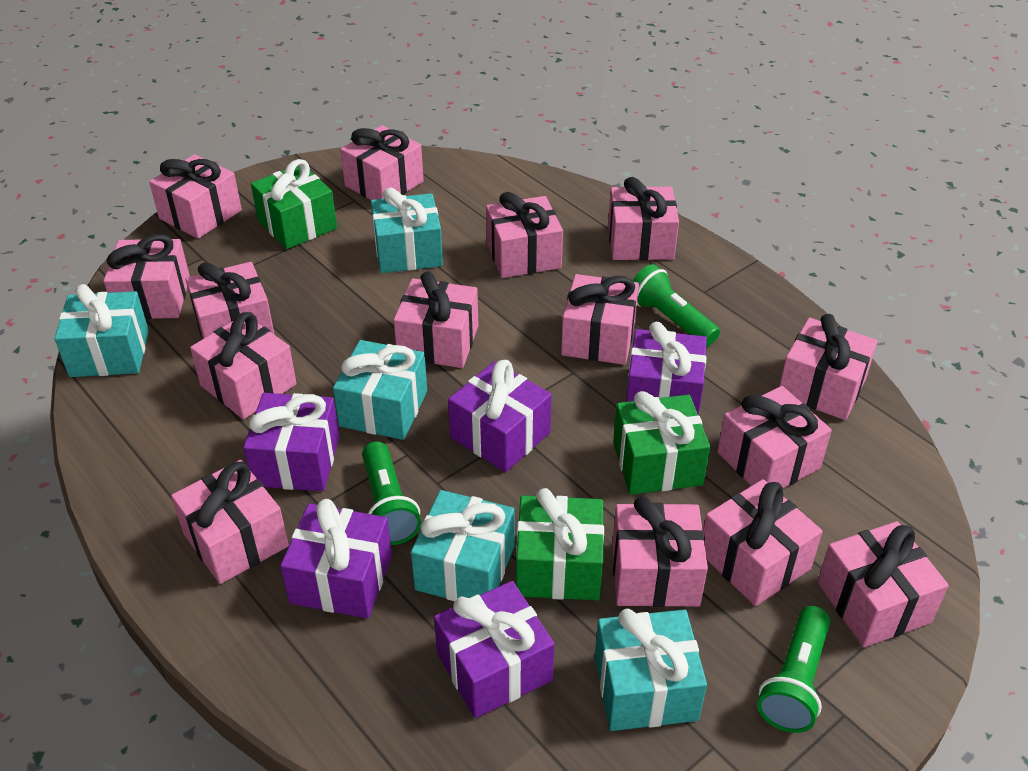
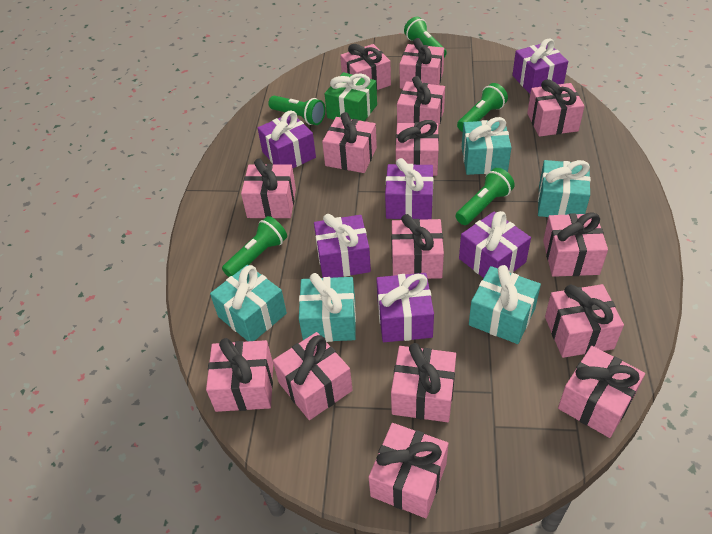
green flashlight: [362,441,421,545] [633,264,720,347] [757,606,830,733] = 3 -> [222,216,287,277] [268,96,325,125] [404,17,447,57] [456,168,515,225] [457,83,508,132] = 5
green gift: [251,159,337,249] [516,488,604,600] [613,391,710,495] = 3 -> [325,72,377,121] = 1
purple gift: [243,393,340,491] [280,499,392,618] [434,581,555,718] [448,360,552,472] [626,322,707,416] = 5 -> [258,111,316,168] [314,214,371,278] [376,273,434,342] [385,158,433,219] [459,211,531,278] [512,38,568,94] = 6

